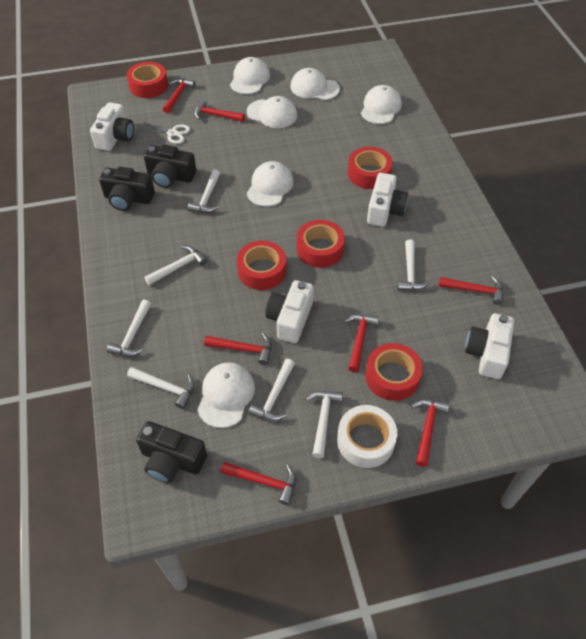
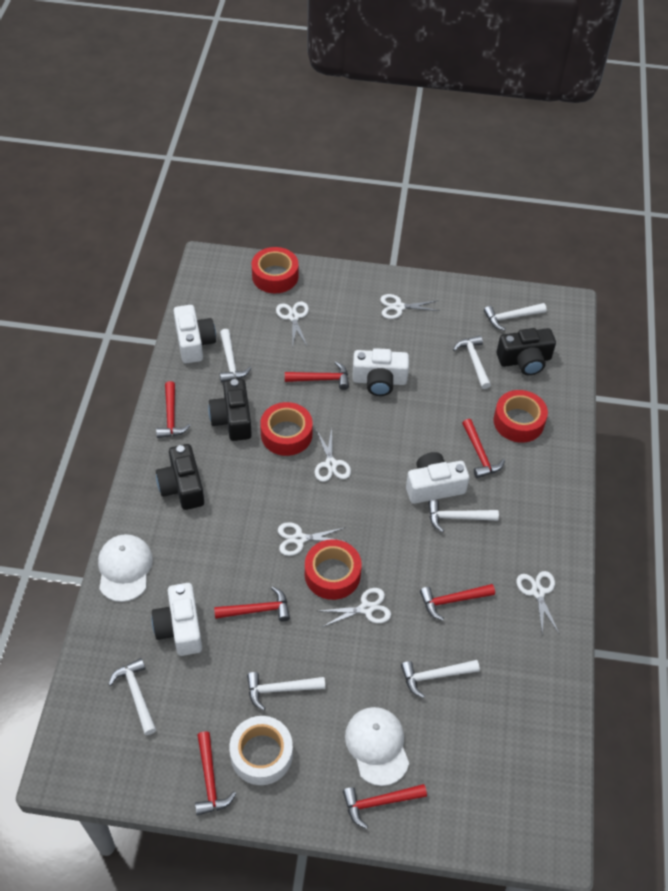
red tape: [127,62,168,98] [237,241,286,290] [297,220,345,268] [348,147,393,189] [365,343,423,401] = 5 -> [252,247,298,293] [260,402,313,456] [305,539,362,600] [493,390,548,443] = 4
white cap: [198,362,255,428] [230,57,270,94] [247,96,297,128] [247,161,294,207] [290,68,340,100] [361,85,402,124] = 6 -> [98,534,153,602] [345,707,409,786] = 2
white scissors: [138,122,190,144] = 1 -> [276,301,309,346] [278,522,347,556] [315,428,351,482] [320,588,391,627] [380,294,439,319] [516,571,559,636] = 6

